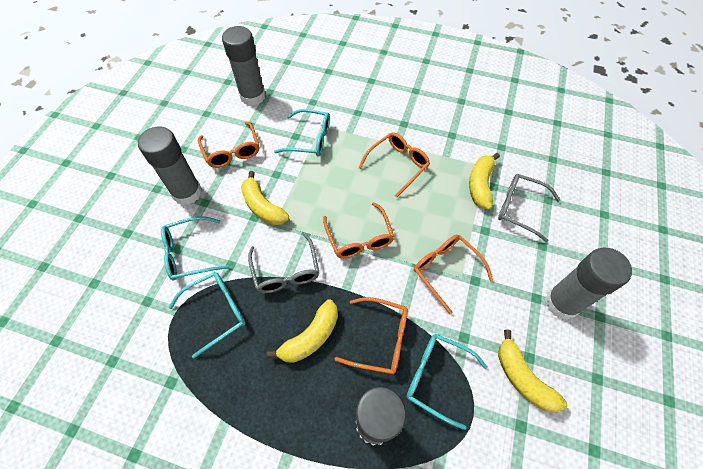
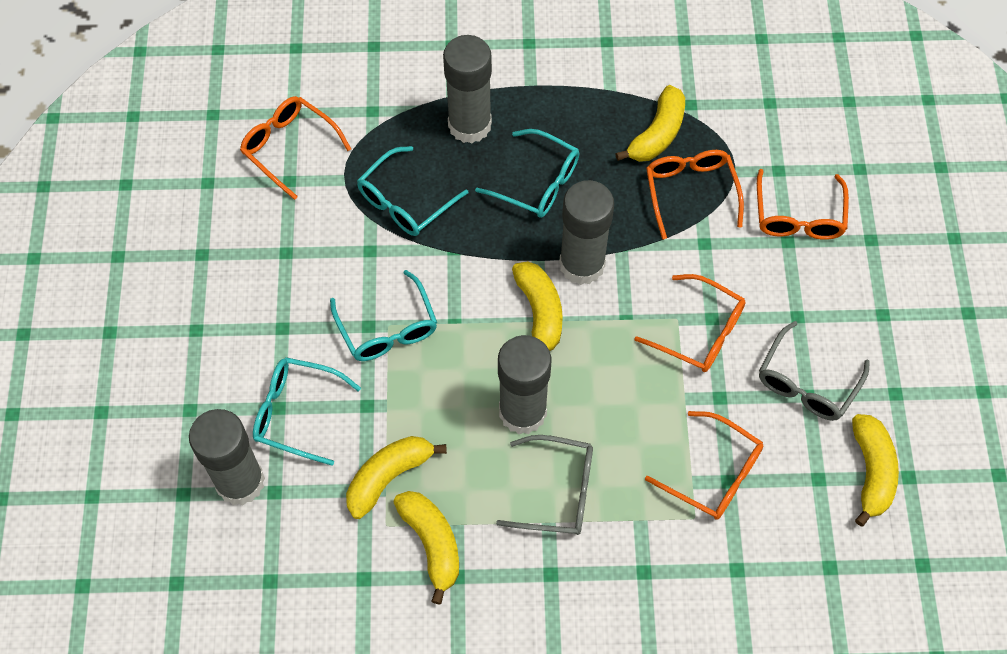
yellow banana: [241,171,289,225] [267,299,338,363] [469,153,500,210] [498,330,567,413] = 4 -> [346,436,447,519] [393,491,459,605] [512,261,563,351] [615,85,685,162] [852,414,899,527] = 5

